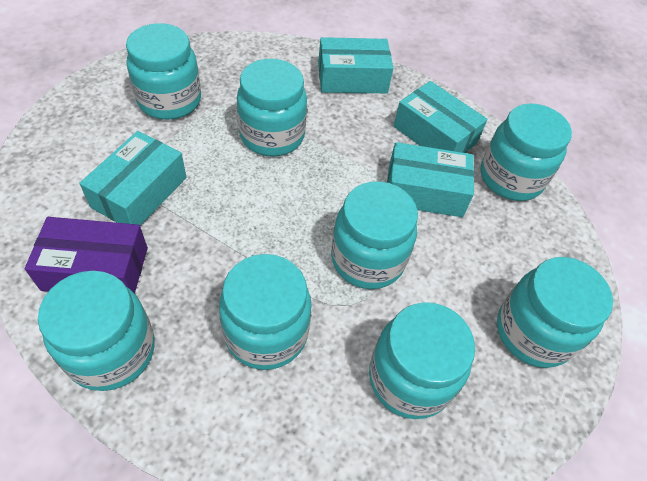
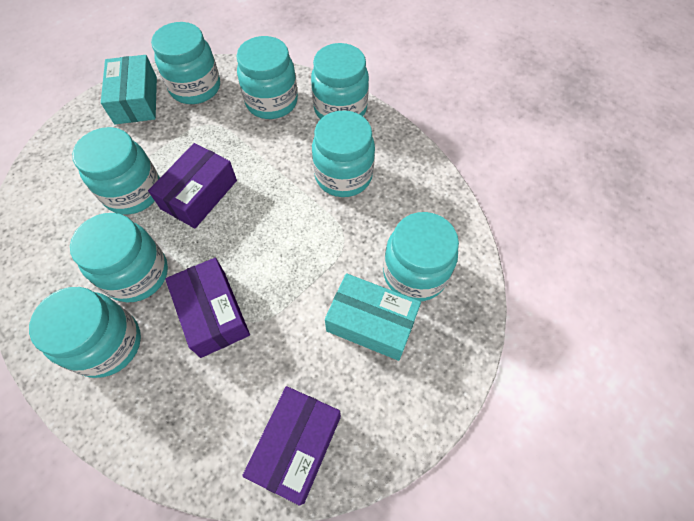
purple box: [25,217,148,294] = 1 -> [148,143,237,229] [165,258,250,358] [242,386,341,506] = 3
turquoise box: [79,131,186,226] [318,37,393,93] [387,142,474,217] [394,81,487,153] = 4 -> [101,55,157,124] [325,273,421,361] = 2

